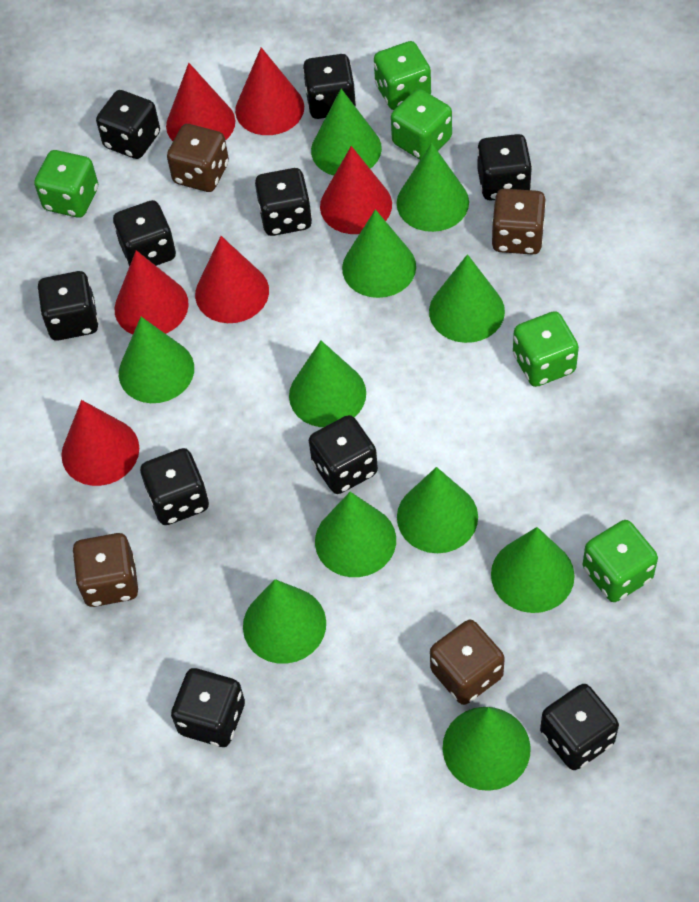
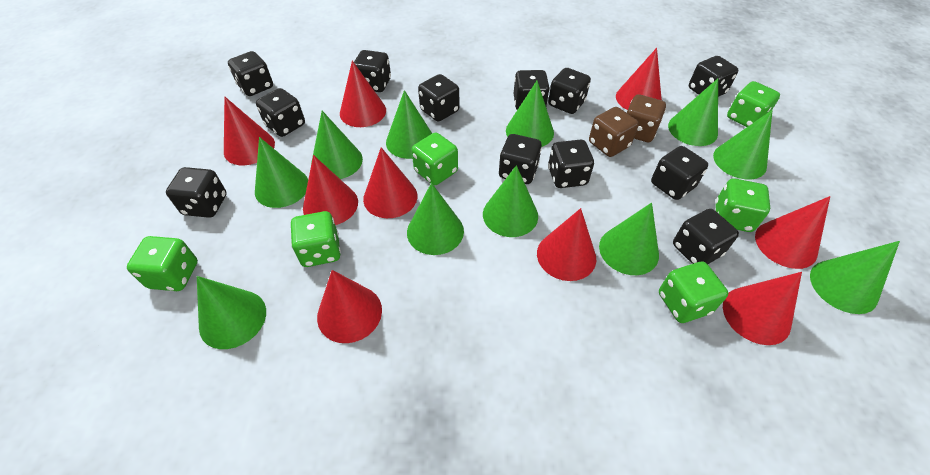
black dice: [37,271,99,341] [96,90,160,159] [113,200,176,267] [140,448,209,525] [171,668,245,747] [255,168,312,236] [303,54,356,119] [309,415,378,494] [477,134,532,200] [540,684,619,770] = 10 -> [166,167,227,218] [228,51,273,96] [256,88,305,137] [354,50,391,92] [418,74,459,122] [499,134,542,184] [514,70,550,110] [548,68,591,114] [548,140,594,188] [651,146,708,200] [673,209,739,264] [689,56,738,97] = 12
brown dice: [72,533,138,607] [167,124,229,192] [430,620,505,705] [492,189,546,255] = 4 -> [589,107,639,157] [627,94,666,142] = 2
green dice: [34,150,98,218] [374,41,431,110] [391,89,452,160] [513,311,579,387] [583,520,658,602] = 5 -> [127,236,198,291] [291,211,341,267] [412,132,458,185] [659,262,728,323] [716,178,770,232] [727,81,780,127] = 6
red cone: [61,400,139,486] [115,250,189,335] [166,63,235,141] [195,236,269,323] [235,47,304,135] [320,146,392,234] = 6 -> [224,97,275,165] [303,155,358,225] [317,270,382,343] [340,61,386,127] [363,147,417,218] [537,208,596,281] [616,48,662,110] [723,272,802,345] [755,196,830,269] = 9

